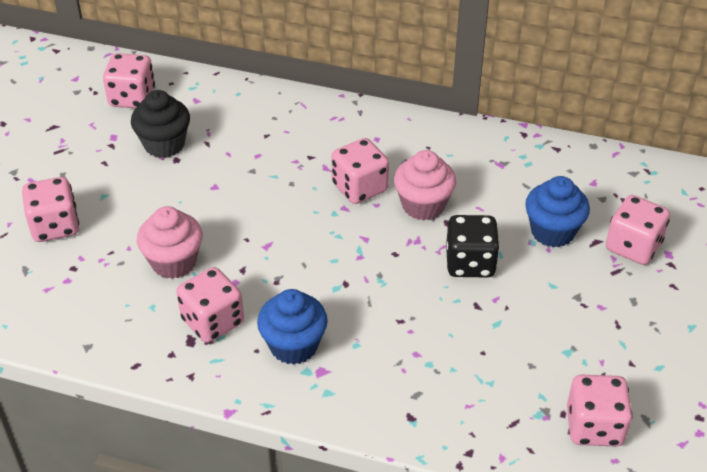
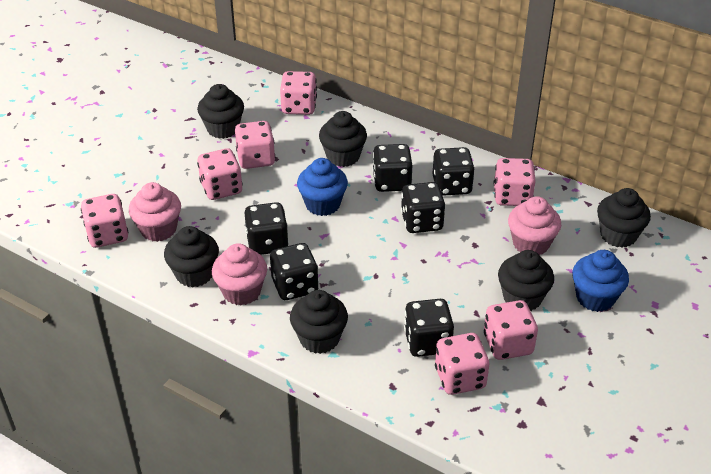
black cupcake: [131,90,190,158] = 1 -> [164,226,219,287] [197,84,244,139] [290,290,348,354] [319,111,367,167] [498,250,554,311] [597,188,651,248] = 6
black dice: [446,215,500,277] = 1 -> [244,202,289,255] [270,243,319,300] [372,144,412,192] [401,182,445,233] [404,299,454,357] [433,147,475,196] = 6
pink cupcake: [137,206,203,279] [394,150,456,221] = 2 -> [129,182,181,242] [212,243,267,305] [508,196,561,255] = 3
pink dice: [22,177,79,242] [103,53,155,108] [176,267,244,343] [331,138,389,204] [567,375,633,446] [606,195,670,265] = 6 -> [81,194,128,248] [197,148,243,200] [235,121,275,169] [280,71,317,115] [435,333,489,395] [484,300,538,360] [494,158,536,206] = 7

